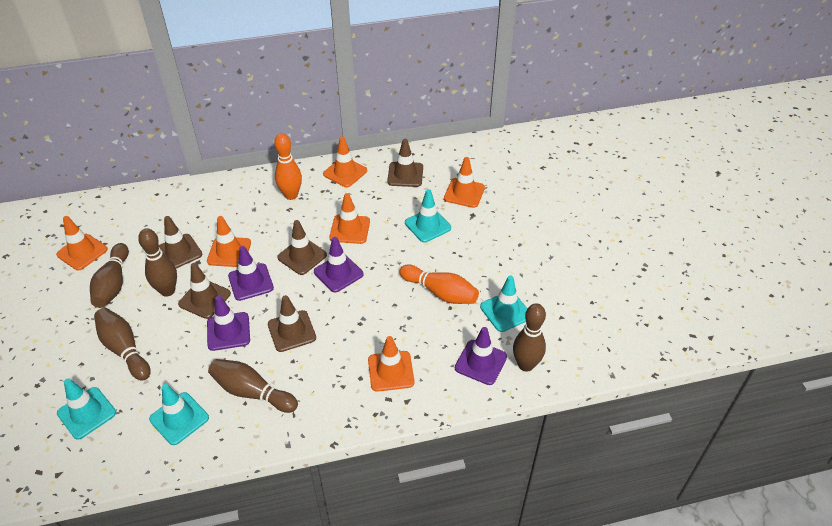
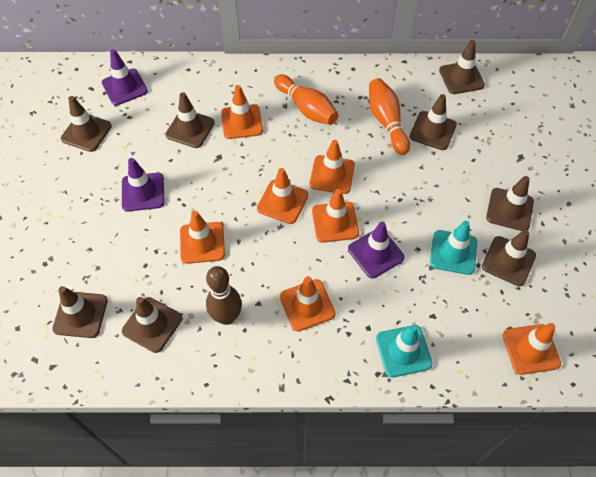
brown bowling pin: [90,243,129,308] [94,308,151,380] [138,228,177,297] [208,359,298,413] [513,303,546,372] = 5 -> [206,266,242,325] = 1
brown traffic cone: [159,216,202,269] [178,263,231,319] [268,295,316,352] [277,220,327,275] [387,139,423,187] = 5 -> [52,286,108,338] [61,96,112,152] [122,297,182,353] [165,92,215,148] [410,94,457,150] [439,40,485,94] [482,230,536,286] [486,176,534,231] = 8
orange traffic cone: [56,216,108,270] [207,216,251,267] [323,136,367,188] [329,193,370,244] [368,336,414,392] [444,157,485,208] = 6 -> [180,211,225,264] [221,85,263,139] [257,168,308,224] [280,276,336,331] [310,140,355,194] [312,189,359,243] [503,323,561,375] = 7
purple traffic cone: [207,296,250,351] [228,246,274,301] [314,237,364,292] [455,327,507,385] = 4 -> [102,49,148,105] [122,158,165,212] [348,222,405,279] = 3
turquoise traffic cone: [57,378,116,440] [149,384,209,445] [405,189,451,243] [480,275,527,332] = 4 -> [376,325,432,378] [430,221,477,275] = 2

